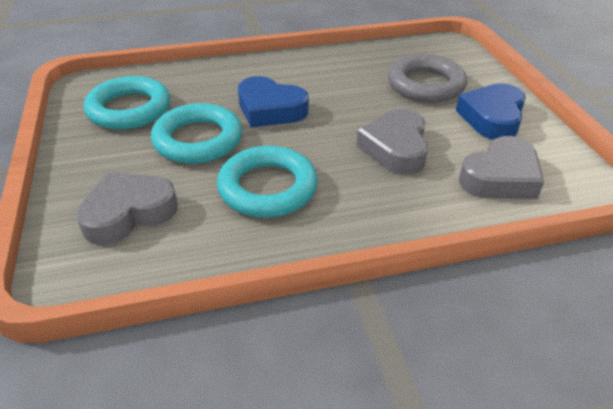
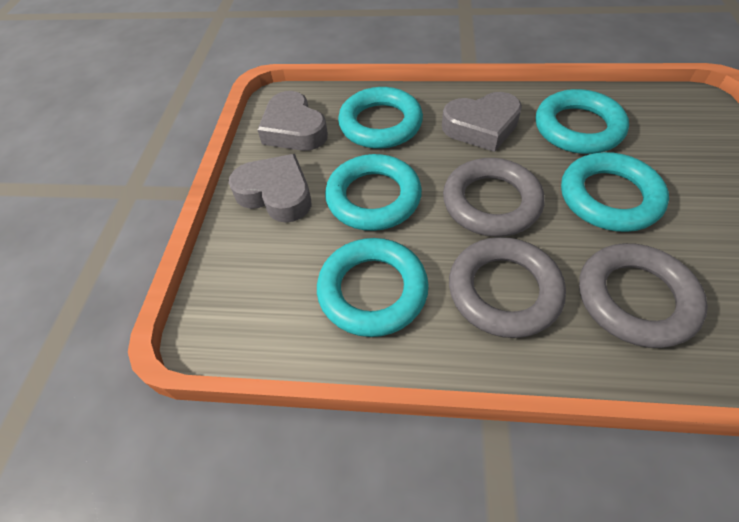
blue heart: [238,76,309,127] [456,83,526,140] = 2 -> none = 0
grey ring: [388,54,467,102] = 1 -> [443,158,544,237] [449,237,566,338] [579,243,708,348] = 3
turquoise ring: [84,76,170,130] [151,103,242,164] [217,146,318,218] = 3 -> [317,238,429,337] [325,154,422,231] [338,87,423,149] [536,89,629,154] [561,152,669,232] = 5

